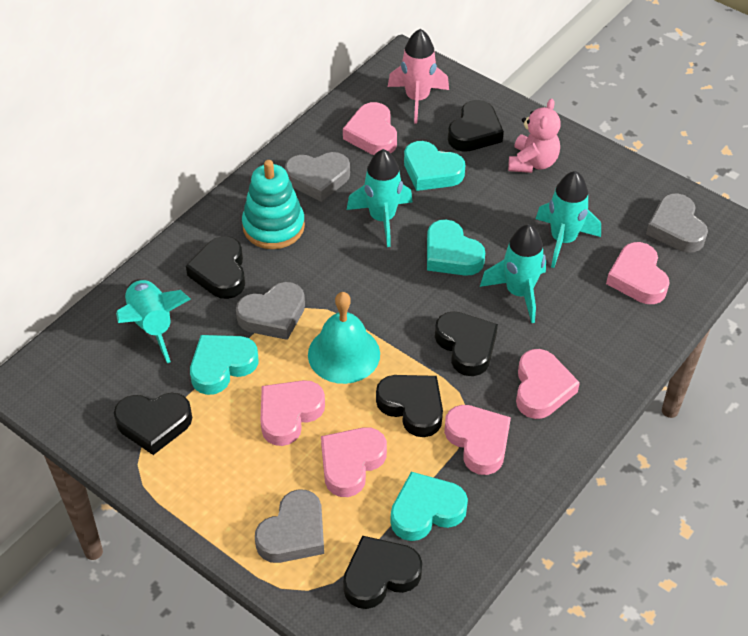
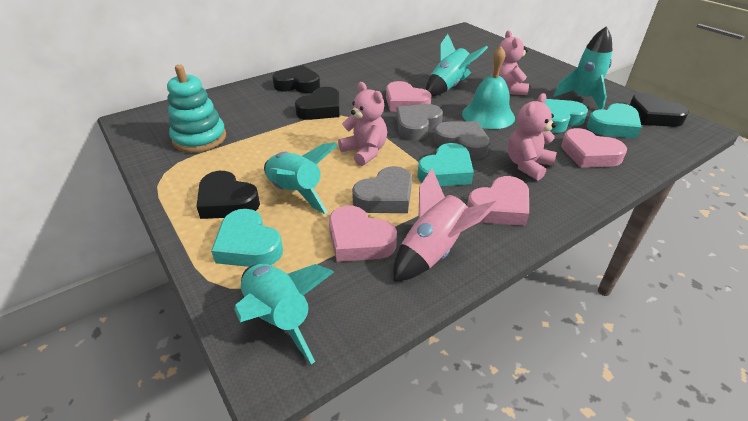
black heart: [114,393,192,455] [186,236,245,299] [343,536,422,609] [376,375,443,437] [435,311,498,376] [448,100,504,152] = 6 -> [196,171,260,219] [272,65,320,93] [295,87,340,120] [629,93,689,127] = 4
grey heart: [236,282,305,340] [255,489,324,563] [285,152,350,202] [646,193,708,253] = 4 -> [352,166,412,213] [396,104,443,140] [434,121,490,159] = 3
pink heart: [260,380,325,446] [321,427,387,497] [343,102,397,155] [444,405,511,475] [516,349,580,419] [606,242,669,304] = 6 -> [329,205,397,262] [386,81,432,112] [467,176,529,226] [561,128,627,168] = 4
pink teddy bear: [508,98,561,173] = 1 -> [338,82,387,166] [491,30,529,95] [508,93,557,180] = 3

